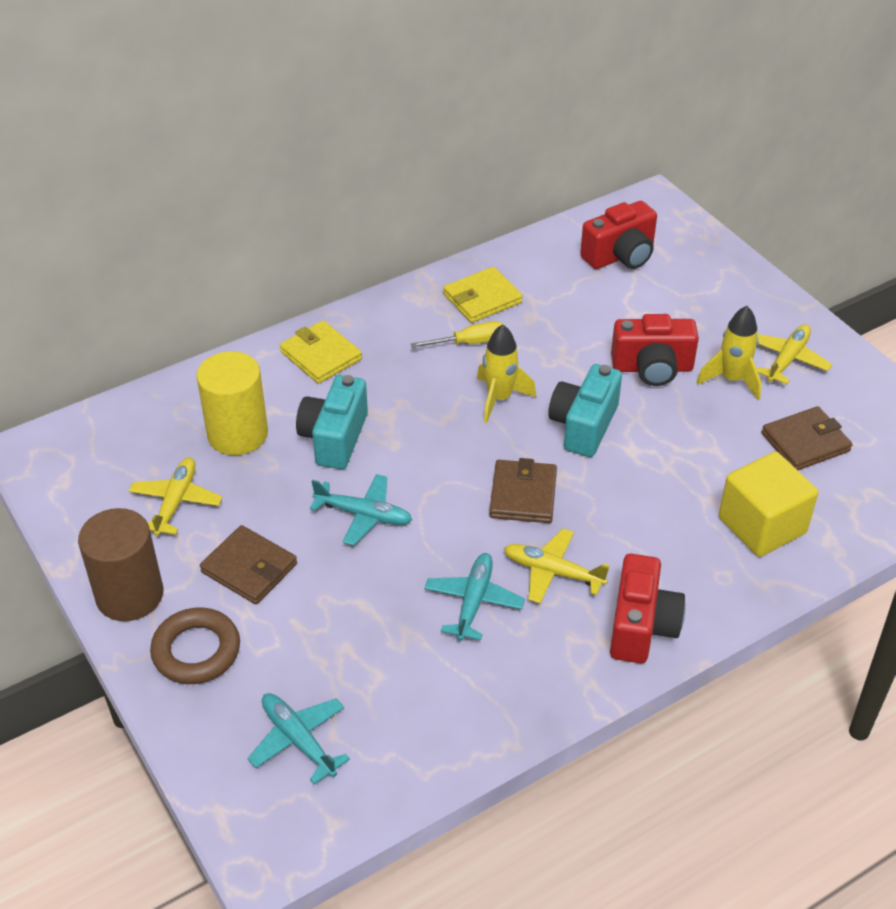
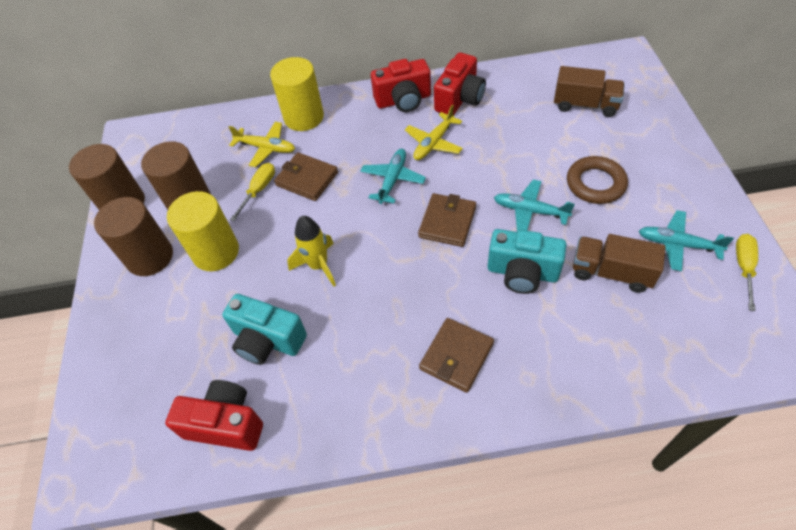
brown cylinder: [78,508,163,621] = 1 -> [69,144,145,210] [94,197,173,276] [141,141,211,210] = 3
brown truck: none = 0 -> [554,66,625,117] [573,234,666,293] = 2
yellow cube: [719,452,818,557] = 1 -> none = 0
yellow cylinder: [196,351,268,455] = 1 -> [167,191,239,271] [270,57,324,131] = 2
yellow plane: [129,457,223,536] [504,528,610,604] [757,324,832,384] = 3 -> [229,122,295,167] [405,105,463,160] = 2
yellow rocket: [477,324,536,423] [697,306,761,400] = 2 -> [287,216,336,287] = 1
yellow screwdriver: [411,321,504,348] = 1 -> [230,163,275,221] [736,234,758,311] = 2
yellow wallet: [280,321,362,384] [443,267,523,323] = 2 -> none = 0

